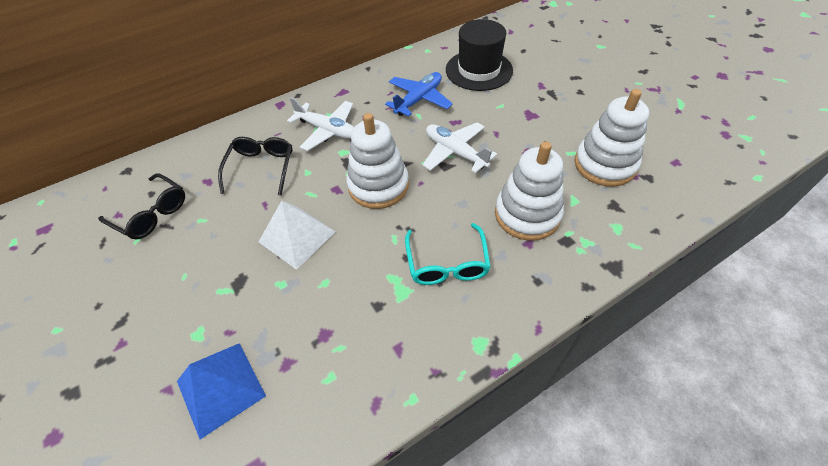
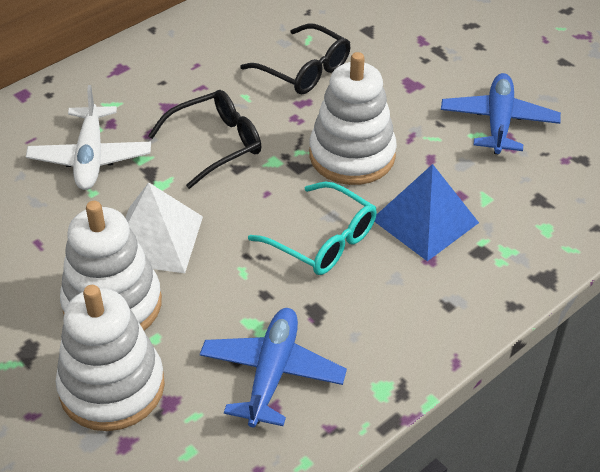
black hat: [446,19,513,91] = 1 -> none = 0
blue plane: [385,72,453,116] = 1 -> [200,308,347,427] [441,73,561,155] = 2
white plane: [287,97,354,151] [423,122,497,173] = 2 -> [26,85,151,190] = 1

